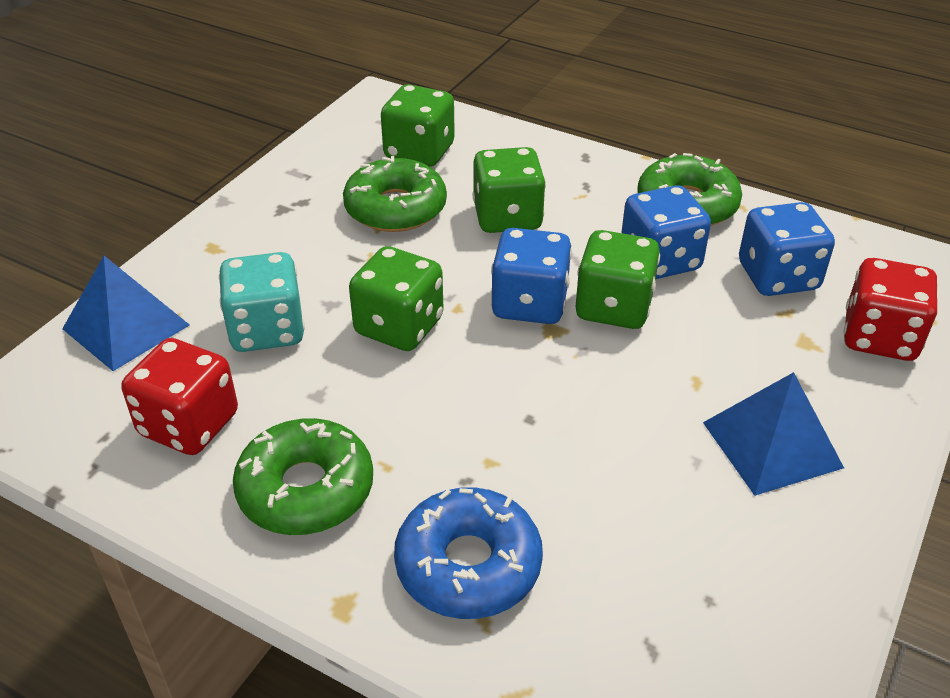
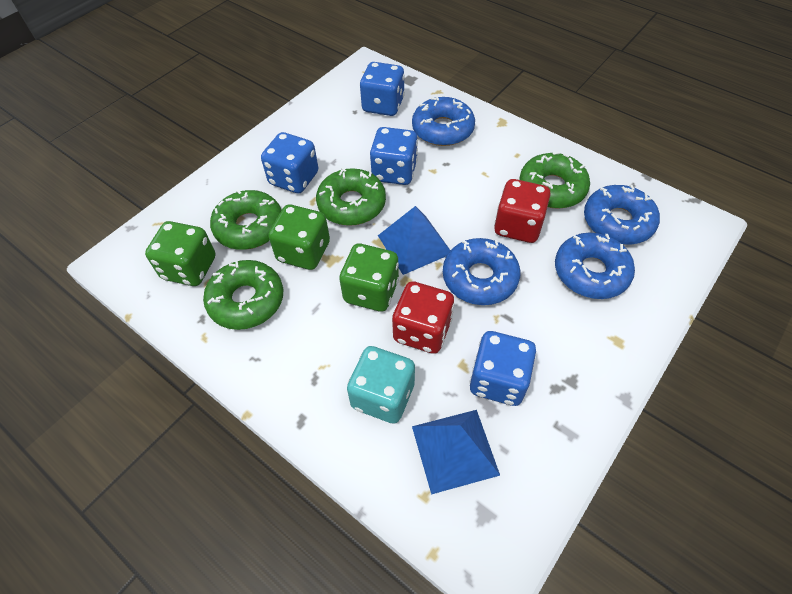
blue dice: [491,228,572,324] [621,185,711,279] [739,202,835,296] = 3 -> [261,132,318,194] [360,62,405,116] [370,127,418,185] [469,331,536,406] = 4
blue donut: [394,487,543,619] = 1 -> [412,96,475,146] [443,238,521,305] [555,233,635,299] [584,185,660,245] = 4
green dice: [349,246,444,351] [381,84,455,167] [473,147,546,233] [576,230,660,329] = 4 -> [145,221,215,286] [268,204,330,270] [339,243,399,312] = 3
green donut: [233,418,373,535] [343,156,447,232] [637,153,742,226] = 3 -> [203,260,283,330] [210,190,282,250] [316,167,386,226] [519,152,590,209] = 4

